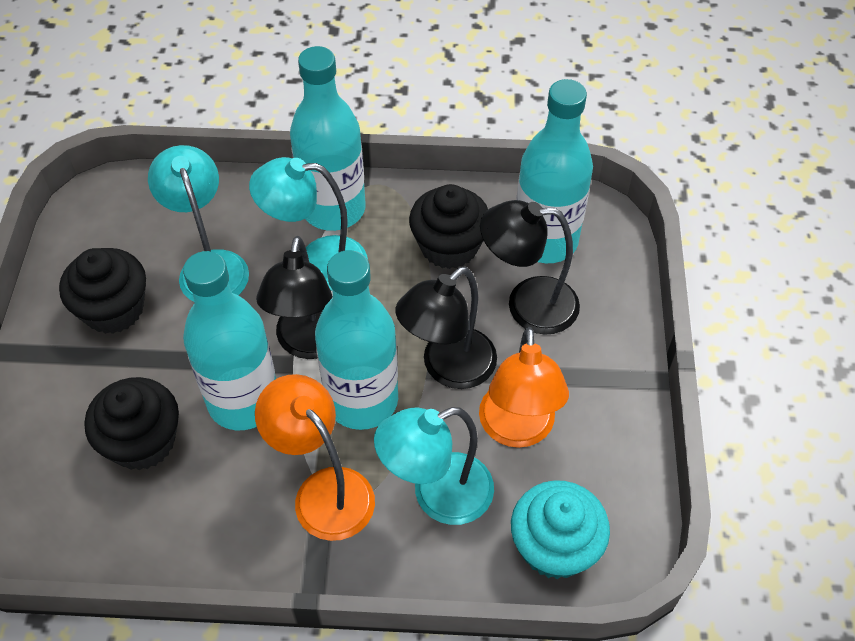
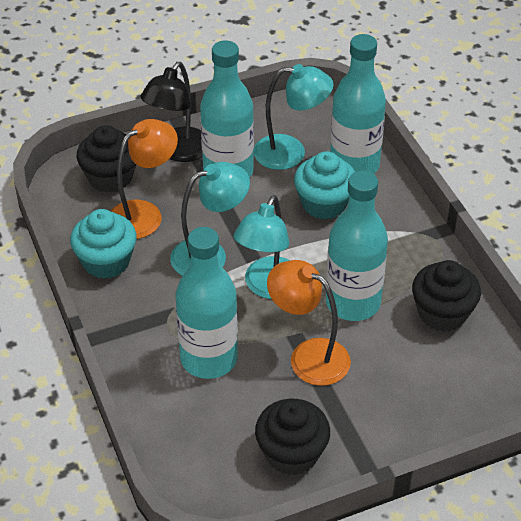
black lamp: [256,236,332,359] [395,266,497,389] [480,200,580,335] = 3 -> [141,62,203,162] = 1
turquoise cupcake: [511,480,610,579] = 1 -> [70,209,137,279] [294,151,355,219] = 2

